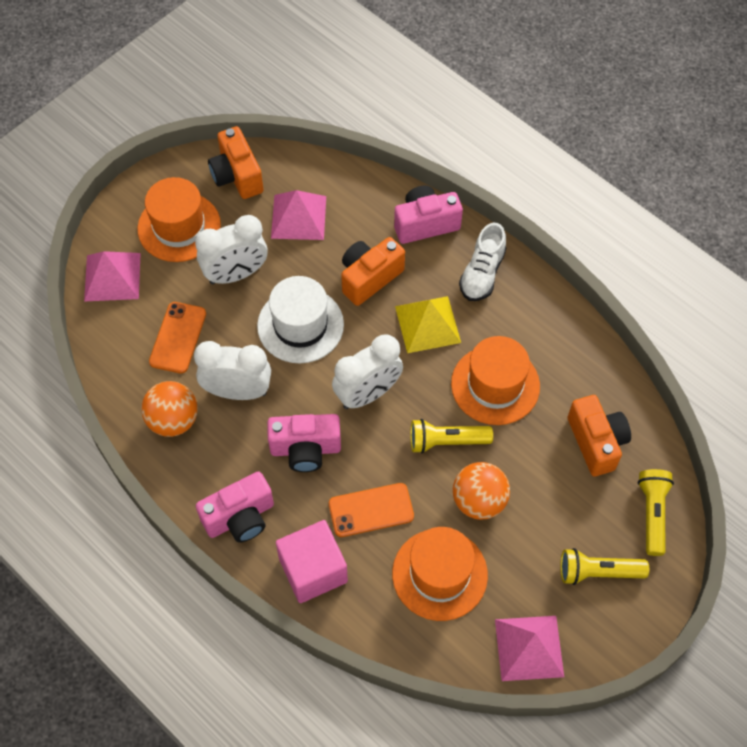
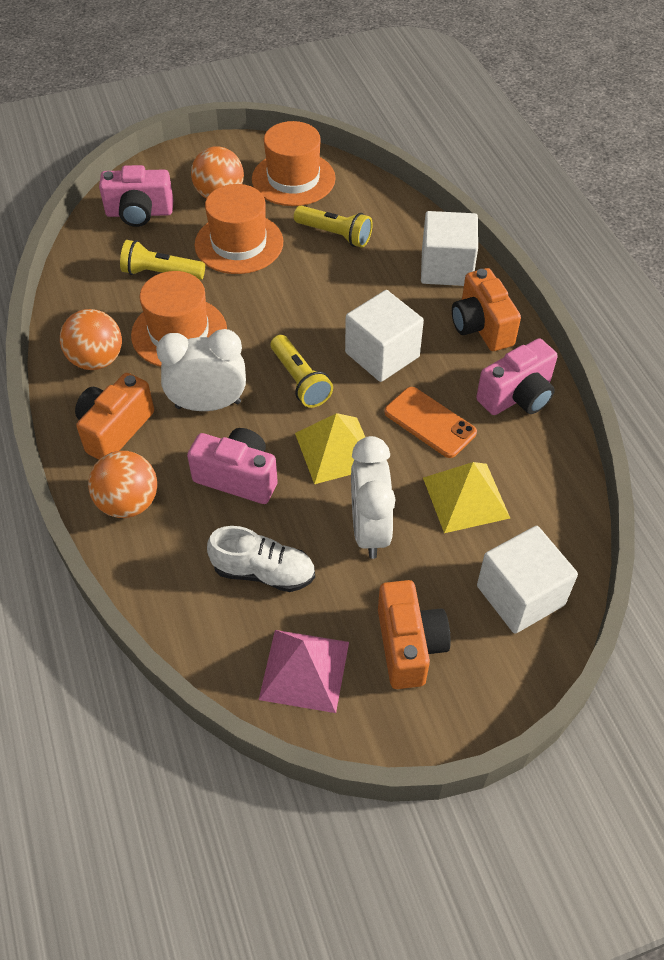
orange ball: [141,381,198,437] [453,462,510,520] = 2 -> [60,309,122,370] [88,451,157,518] [191,146,244,199] = 3
orange phone: [149,302,206,373] [329,483,414,537] = 2 -> [384,387,477,458] = 1
pink cube: [276,520,348,603] = 1 -> none = 0
pink pyramid: [84,251,141,302] [271,190,326,240] [495,616,564,681] = 3 -> [259,630,349,713] = 1
white clock: [194,341,271,400] [195,215,267,284] [332,334,403,409] = 3 -> [156,329,246,411] [351,436,396,559] = 2
white cube: none = 0 -> [345,290,424,382] [421,211,478,286] [477,526,578,634] = 3
white hat: [257,276,344,363] = 1 -> none = 0
yellow pyramid: [395,296,461,353] = 1 -> [295,413,365,484] [423,462,510,533] = 2

